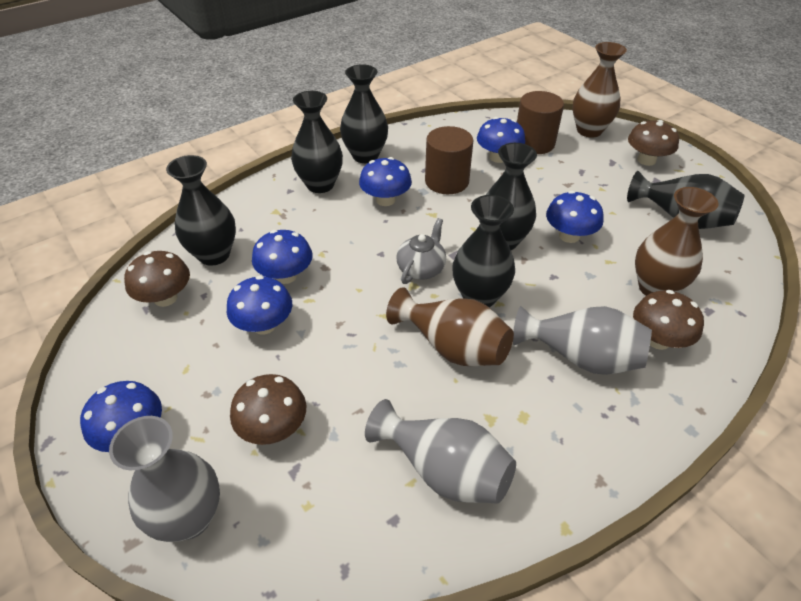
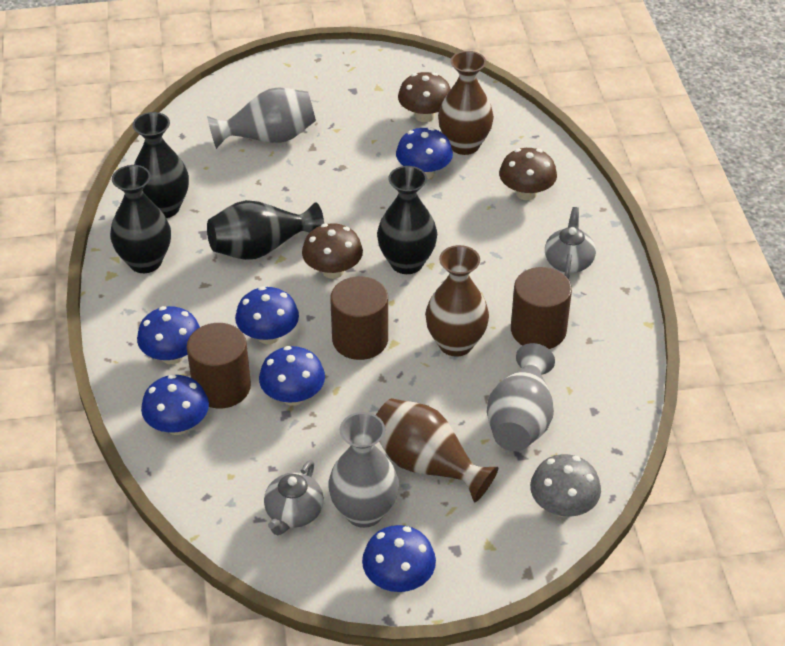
black vase: [166,155,236,266] [291,91,343,193] [340,64,388,163] [452,195,515,307] [479,143,537,250] [627,171,745,229] = 6 -> [110,165,171,273] [133,112,189,218] [207,200,324,260] [377,166,437,274] = 4
brown cylinder: [425,126,473,194] [517,91,564,154] = 2 -> [187,323,251,408] [330,276,388,360] [511,267,572,349] = 3
brown mushroom: [124,251,190,307] [230,374,306,445] [628,120,679,166] [633,290,704,350] = 4 -> [302,223,363,279] [398,72,451,122] [499,148,557,200] = 3
grey mushroom: none = 0 -> [530,454,601,517] = 1
grey teapot: [396,218,446,284] = 1 -> [264,460,324,535] [545,207,596,279] = 2

